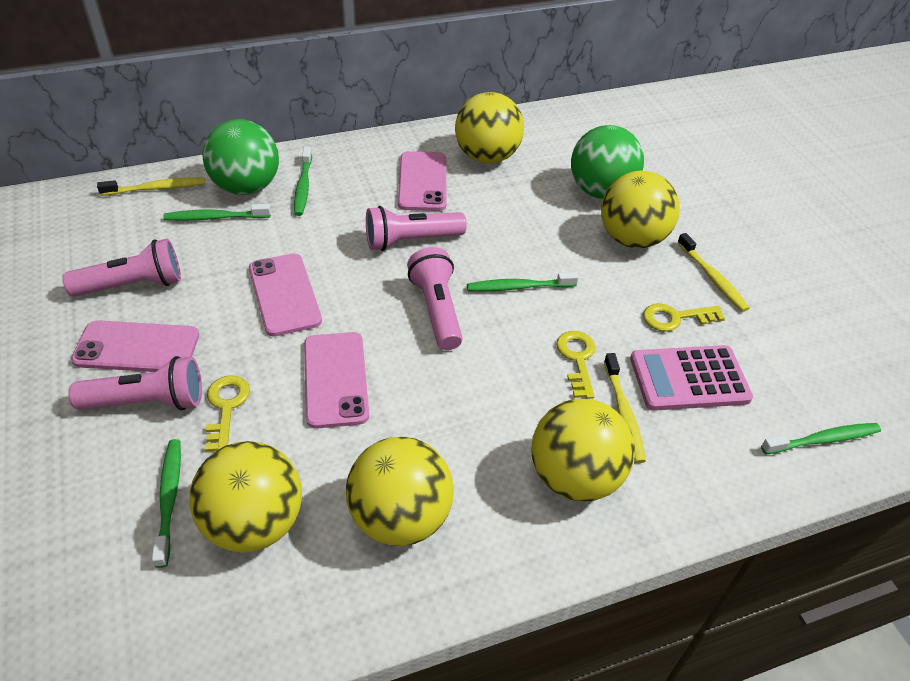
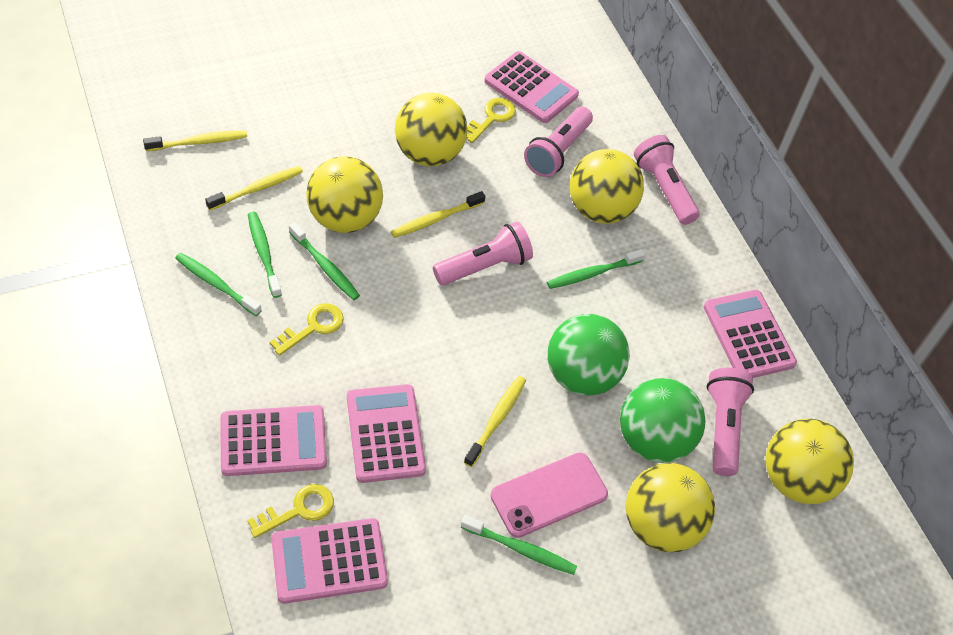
pink calculator: [630,345,753,411] = 1 -> [221,405,327,476] [271,518,388,604] [347,384,426,483] [484,51,579,123] [704,290,797,378] = 5
pink phone: [71,320,199,372] [249,254,322,336] [304,332,369,429] [398,151,446,211] = 4 -> [490,452,608,538] = 1
yellow toothbrush: [97,178,205,196] [604,353,646,463] [677,233,750,312] = 3 -> [143,130,247,151] [205,166,303,210] [391,191,485,238] [464,376,526,467] = 4

